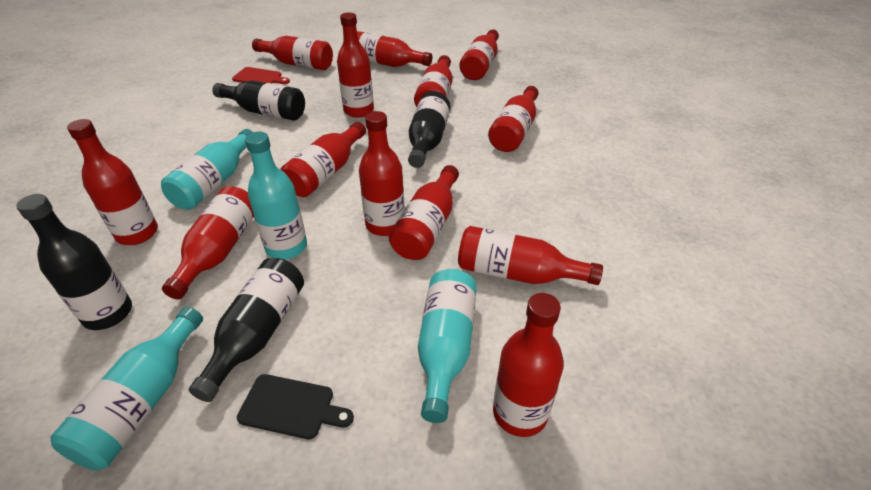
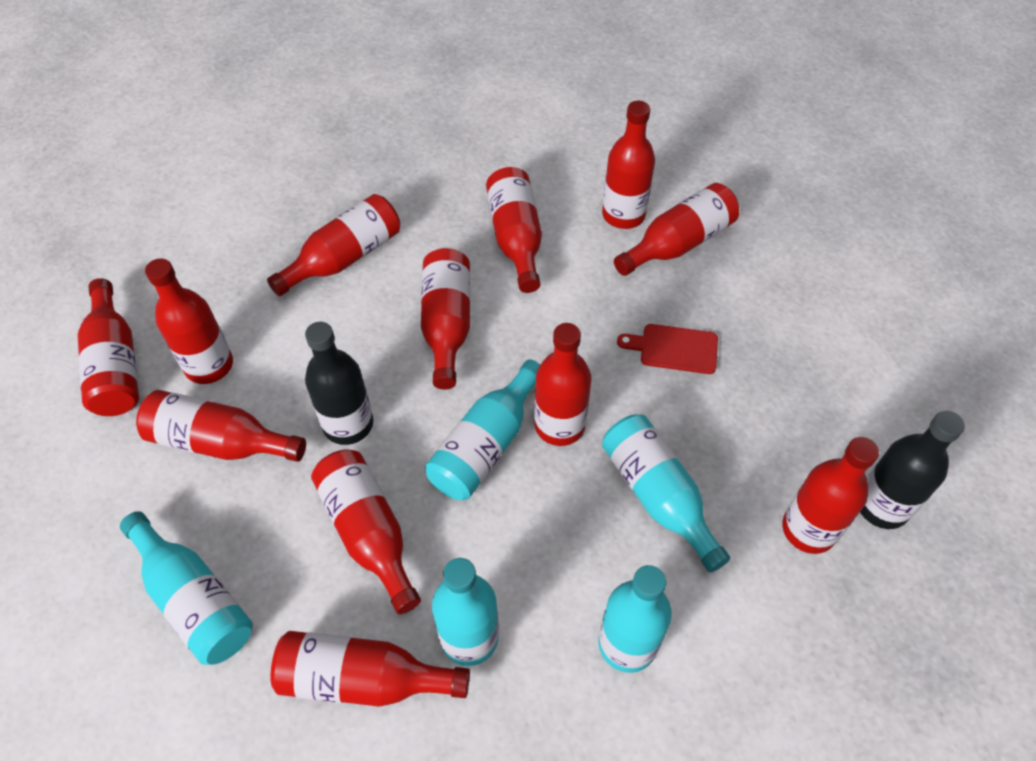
black bottle: [16,194,132,330] [189,258,304,402] [212,81,305,121] [408,91,450,168] = 4 -> [305,322,373,445] [860,411,965,529] = 2
black cutting board: [237,374,354,439] = 1 -> none = 0
red bottle: [67,119,158,245] [162,186,254,299] [252,36,333,70] [280,122,366,197] [337,13,374,118] [357,31,432,67] [359,111,405,236] [389,165,459,260] [414,55,453,107] [458,226,603,285] [460,29,499,80] [488,86,539,152] [493,293,564,437] = 13 -> [78,278,139,416] [136,390,306,462] [145,259,233,384] [267,194,400,296] [270,631,470,707] [311,449,421,614] [421,248,470,390] [486,167,542,293] [534,323,592,446] [602,101,655,229] [614,183,739,276] [782,437,879,554] = 12
turquoise bottle: [51,307,203,470] [161,129,253,210] [245,132,307,260] [418,269,477,423] = 4 -> [120,511,253,665] [425,359,540,500] [432,558,499,666] [598,565,672,673] [602,414,730,573] = 5

